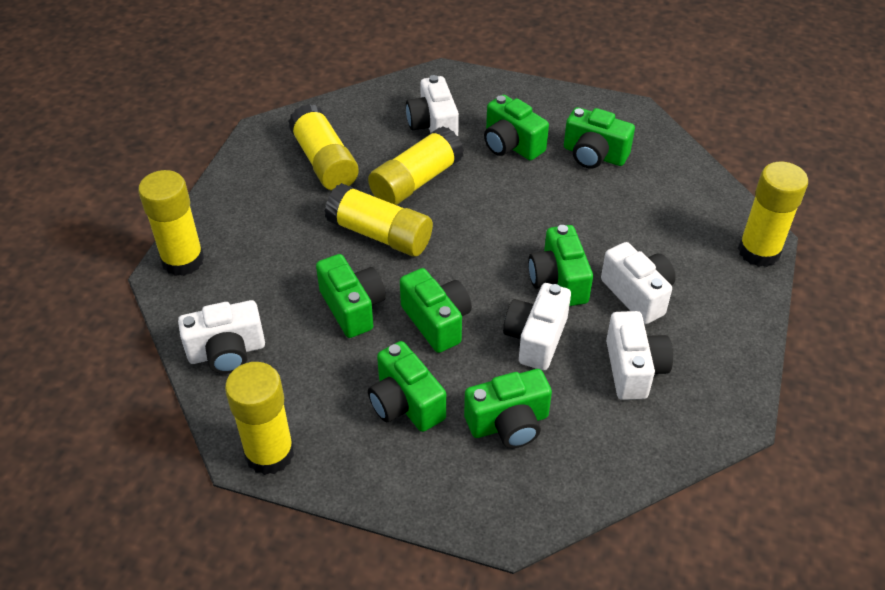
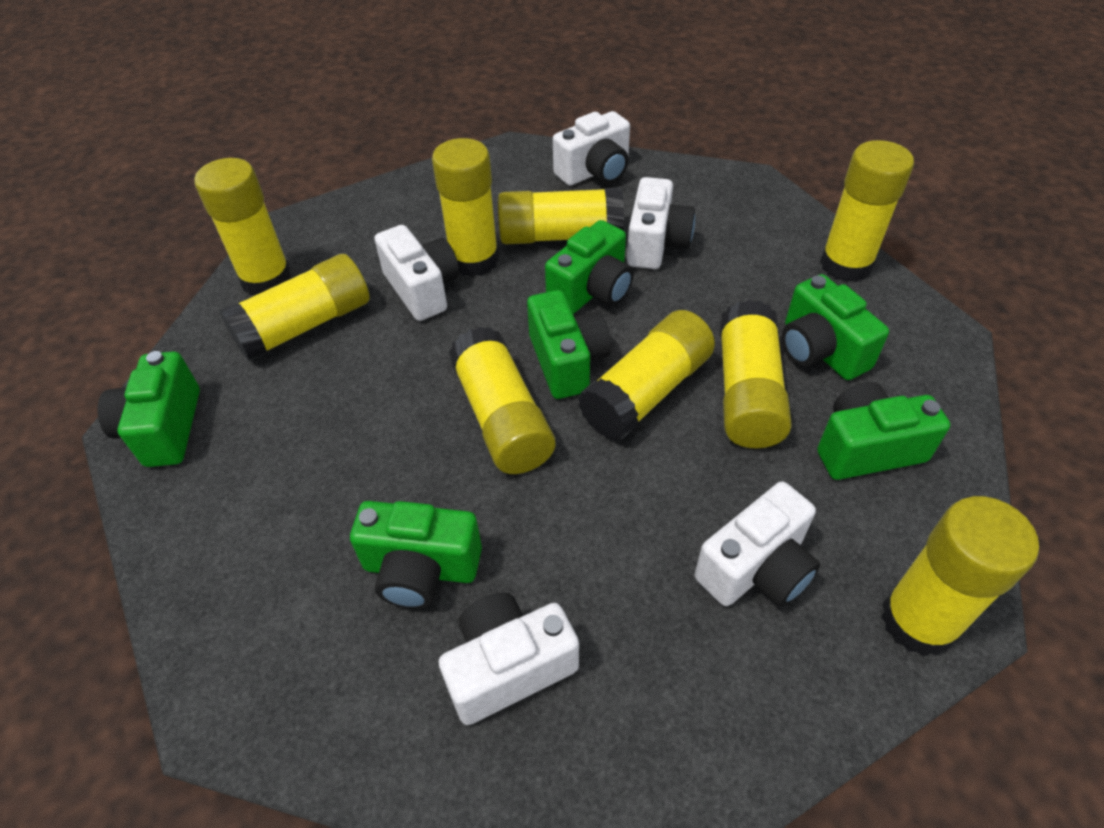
green camera: [316,254,386,338] [368,341,446,432] [400,268,472,353] [464,369,552,448] [484,95,549,160] [528,225,593,306] [564,107,635,168] = 7 -> [97,351,200,467] [350,501,482,609] [527,290,611,399] [545,220,634,314] [782,274,889,380] [817,382,950,480] = 6
yellow glue stick: [138,170,204,276] [225,362,294,475] [288,104,359,190] [325,183,433,256] [368,126,464,205] [738,162,808,267] = 6 -> [194,158,292,295] [220,254,370,361] [432,138,499,277] [448,326,555,474] [498,187,624,244] [578,310,715,441] [719,300,792,449] [820,140,914,282] [881,496,1039,656] = 9

